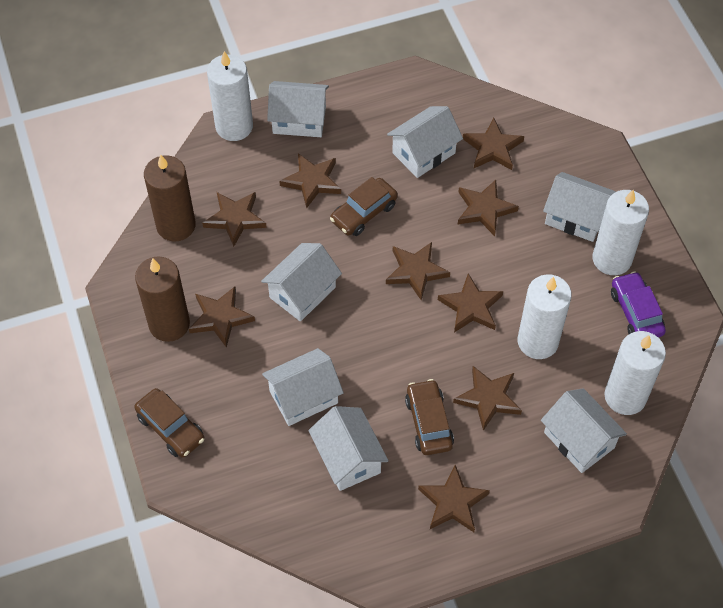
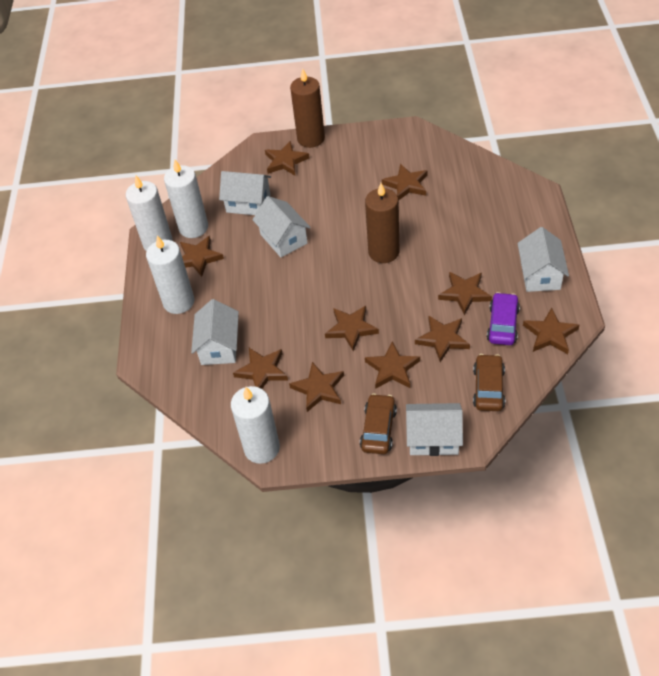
brown car: [134,388,205,458] [330,177,398,236] [405,379,454,455] = 3 -> [360,394,397,454] [473,354,505,411] = 2
brown star: [189,287,255,348] [202,192,267,247] [279,153,341,209] [386,242,450,300] [418,465,490,532] [438,273,503,333] [453,366,522,431] [458,180,519,236] [463,118,524,170] = 9 -> [180,236,224,277] [233,348,288,389] [265,141,310,175] [289,362,344,412] [325,306,379,351] [365,341,420,389] [382,164,428,201] [415,316,470,362] [438,272,492,315] [523,308,579,354] = 10
white house: [261,243,342,322] [262,348,344,426] [267,81,329,137] [308,406,389,491] [387,106,463,178] [541,388,627,473] [543,172,616,242] = 7 -> [191,299,239,365] [219,171,271,215] [252,196,311,257] [406,403,463,456] [517,227,569,292] = 5

